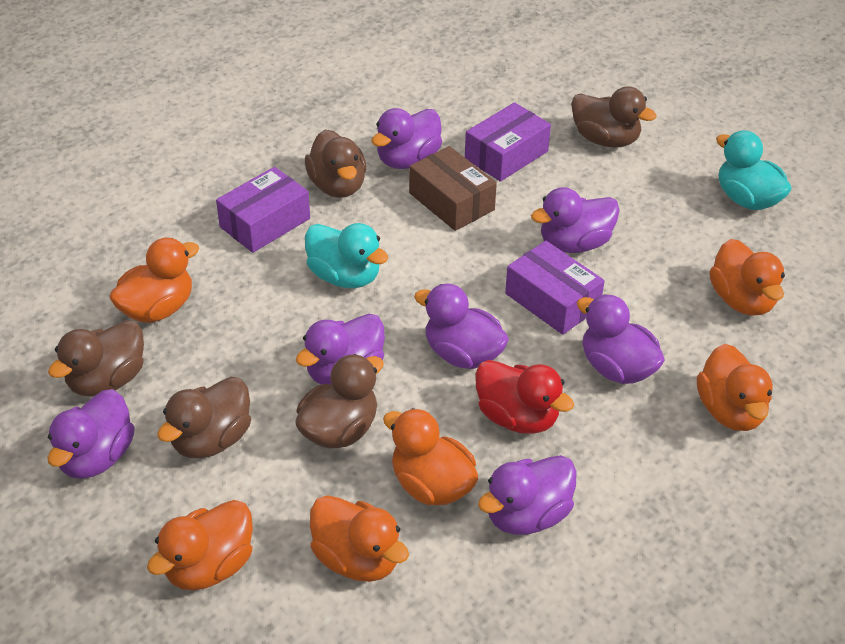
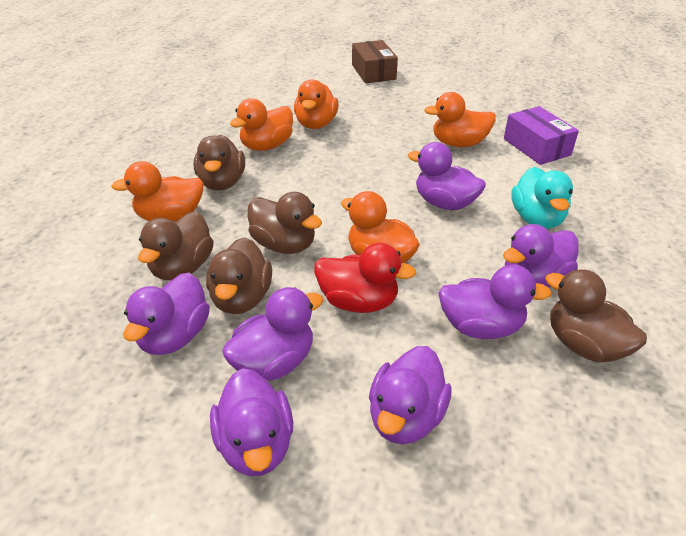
orange duck: [109,238,199,323] [147,500,253,591] [310,495,409,582] [383,408,478,505] [697,344,773,431] [709,239,785,316] = 6 -> [111,161,204,222] [230,98,293,151] [294,79,339,129] [341,191,420,263] [424,92,496,147] = 5
purple box: [216,167,310,253] [465,102,551,182] [505,241,605,335] = 3 -> [504,106,579,165] = 1
turquoise duck: [305,223,388,288] [716,130,792,210] = 2 -> [511,167,573,229] = 1

